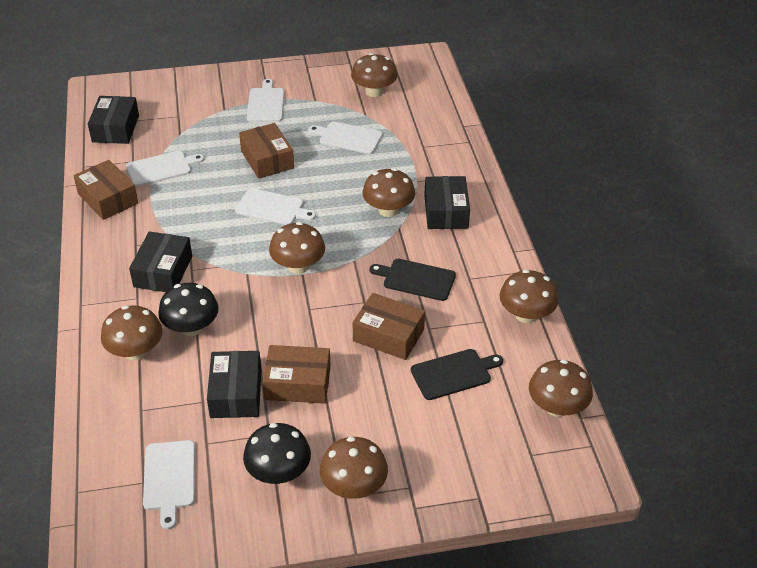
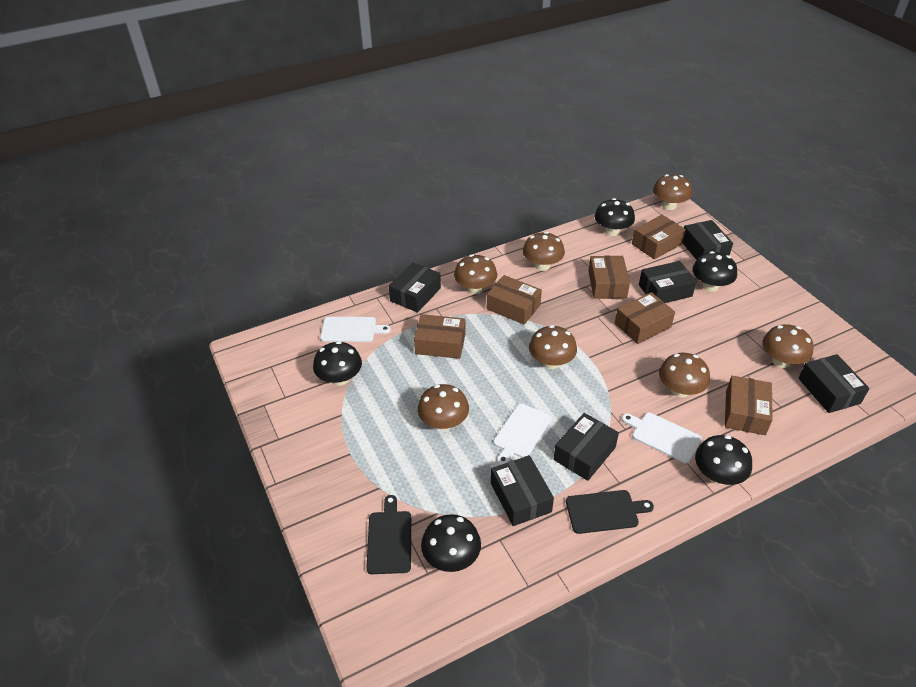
black box: [88,96,139,144] [129,231,192,292] [207,351,261,418] [424,176,470,229] = 4 -> [389,262,441,313] [491,455,554,526] [554,413,619,481] [639,261,697,303] [682,220,733,260] [798,354,869,413] = 6
black mushroom: [158,283,218,336] [243,423,311,484] = 2 -> [313,341,362,386] [421,514,481,572] [594,198,635,236] [692,251,737,292] [695,435,752,485] = 5
brown box: [73,160,138,220] [239,123,294,179] [263,345,331,404] [353,293,425,360] = 4 -> [414,314,466,359] [487,275,542,325] [588,256,630,299] [615,292,675,344] [632,215,686,259] [725,376,773,435] = 6
white cutting board: [126,151,204,187] [143,440,195,529] [235,188,316,225] [247,79,284,122] [308,121,383,154] = 5 -> [320,317,391,342] [493,403,551,465] [622,412,702,463] = 3

